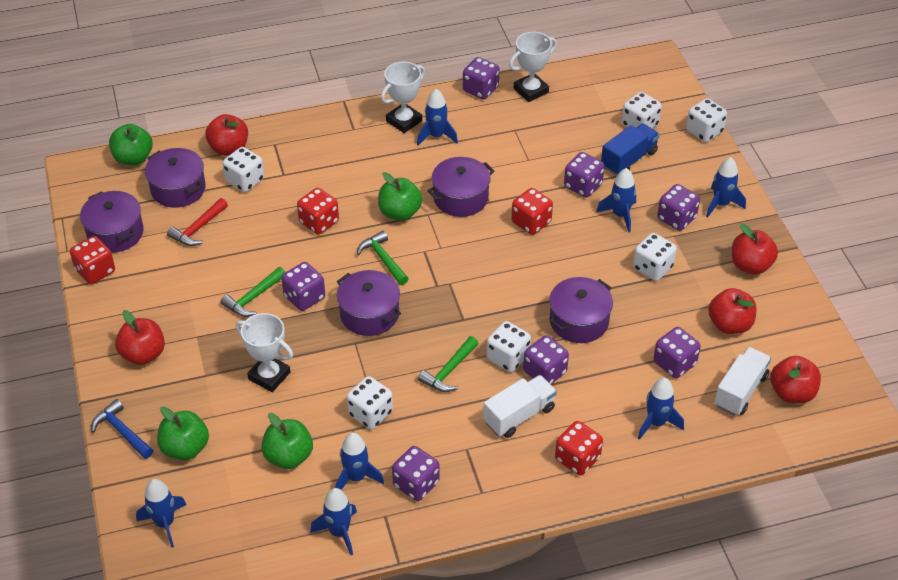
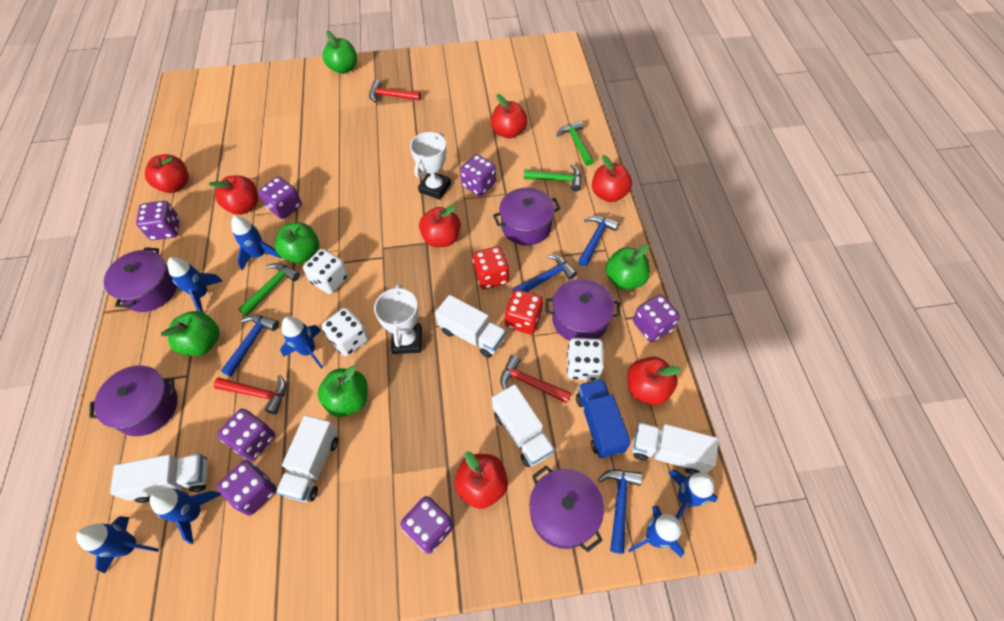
blue hammer: [91,399,153,459] = 1 -> [221,315,279,377] [513,255,577,292] [578,215,619,266] [598,470,642,554] = 4
green apple: [109,124,153,165] [157,407,209,460] [261,413,313,469] [378,172,422,221] = 4 -> [161,311,220,356] [275,222,319,264] [317,366,368,417] [323,31,357,74] [605,244,650,290] = 5
red apple: [115,310,165,365] [205,114,248,156] [708,288,756,334] [732,224,778,275] [770,356,821,403] = 5 -> [145,154,189,193] [209,175,258,215] [419,205,461,247] [454,451,508,509] [491,94,528,139] [592,155,632,202] [627,357,682,405] = 7
red dice: [70,236,115,284] [297,188,339,235] [512,188,553,235] [555,421,603,476] = 4 -> [473,246,509,290] [505,289,543,334] = 2
red hammer: [167,198,228,246] = 1 -> [214,375,286,414] [369,80,421,103] [500,355,571,404] = 3
white dice: [223,147,264,192] [347,376,393,429] [487,321,531,372] [622,92,662,129] [633,233,677,281] [686,98,727,142] = 6 -> [303,249,348,294] [321,308,369,356] [567,338,604,380] = 3
white trophy: [236,313,293,392] [381,62,425,133] [509,32,557,102] = 3 -> [374,283,422,354] [410,132,451,200] = 2
white truck: [483,375,557,438] [714,347,771,416] = 2 -> [110,454,208,503] [276,415,338,502] [435,295,506,358] [492,384,555,467] [632,422,719,474] = 5

